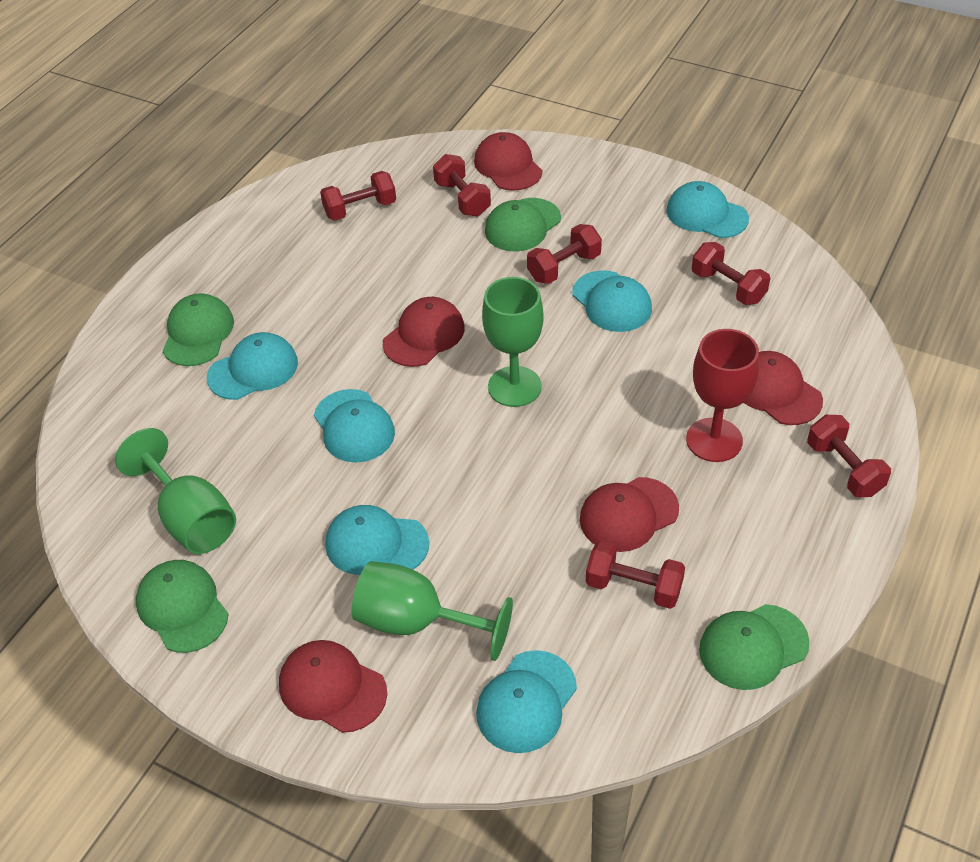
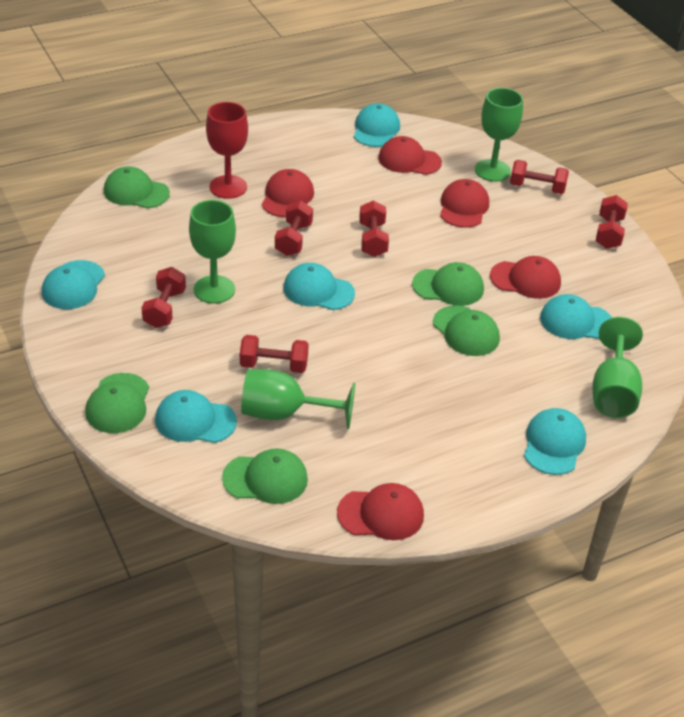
green cap: [136,560,229,653] [162,293,234,366] [485,198,561,251] [699,604,809,690] = 4 -> [85,373,149,433] [104,167,170,208] [222,448,308,504] [412,262,484,306] [433,305,500,356] = 5
green goblet: [115,428,236,554] [352,561,513,661] [482,277,544,407] = 3 -> [189,200,236,304] [241,369,355,429] [475,88,523,182] [592,317,643,418] = 4

